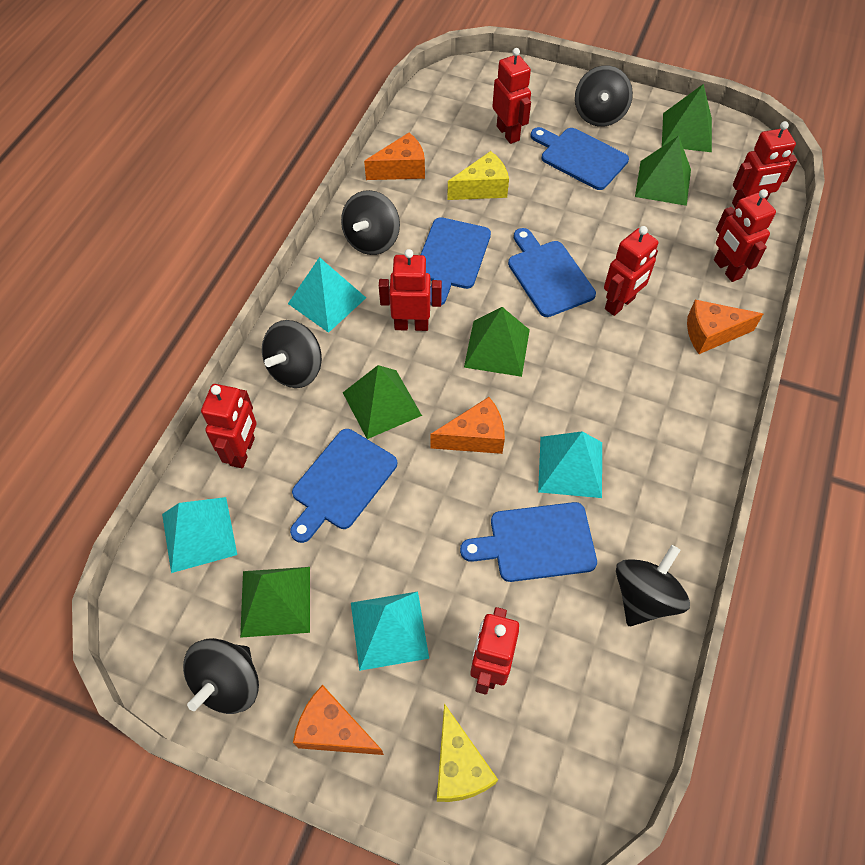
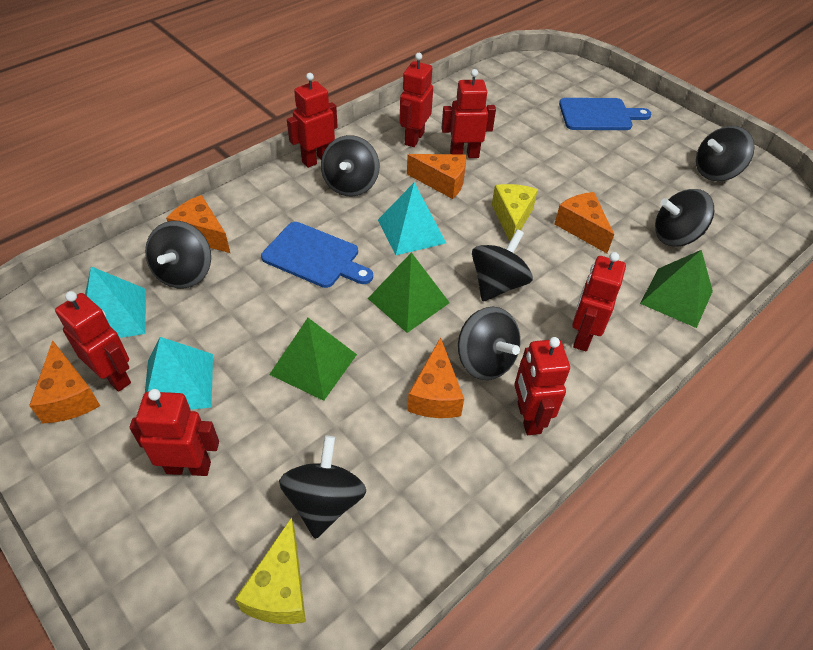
black spinning top: [183,638,259,714] [262,320,322,388] [341,190,400,255] [575,65,633,127] [616,545,690,626] = 5 -> [145,221,211,288] [279,436,366,539] [321,135,379,196] [458,307,521,380] [472,229,533,301] [655,189,714,247] [696,126,754,181] = 7
blue cutting board: [290,429,397,543] [421,217,491,306] [460,502,597,582] [508,228,596,317] [531,127,629,190] = 5 -> [261,222,373,288] [559,98,652,130] = 2
green pyramid: [240,567,310,638] [343,365,422,439] [464,307,530,377] [635,136,691,206] [662,84,712,152] = 5 -> [269,318,357,401] [368,252,450,333] [640,250,713,328] = 3
orange cheese: [293,685,384,755] [364,132,425,180] [431,397,505,454] [687,300,763,354] = 4 -> [29,340,100,423] [166,195,230,253] [407,154,466,199] [407,337,464,418] [554,192,614,253] = 5
turquoise pyramid: [162,497,237,573] [288,257,366,333] [351,591,429,671] [538,431,602,498] = 4 -> [85,266,146,338] [145,337,213,410] [378,182,446,255] = 3

